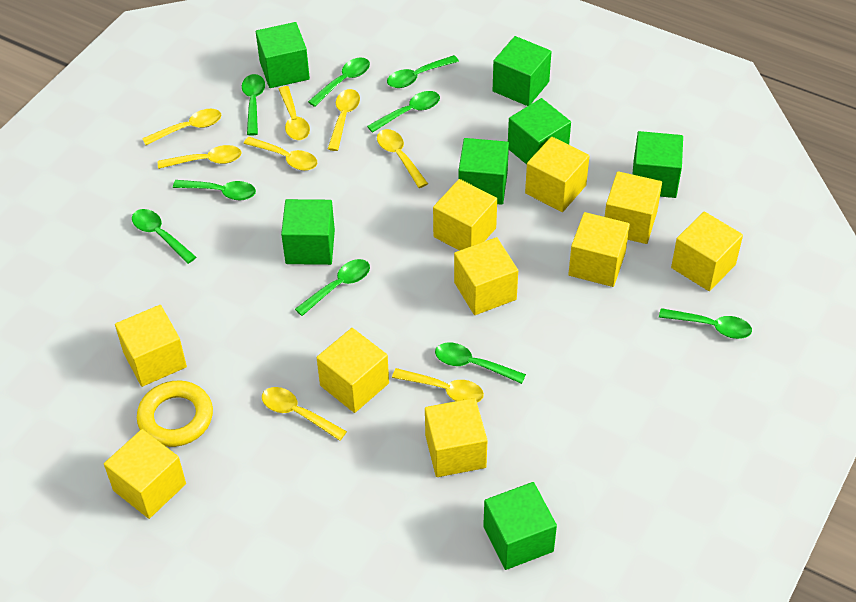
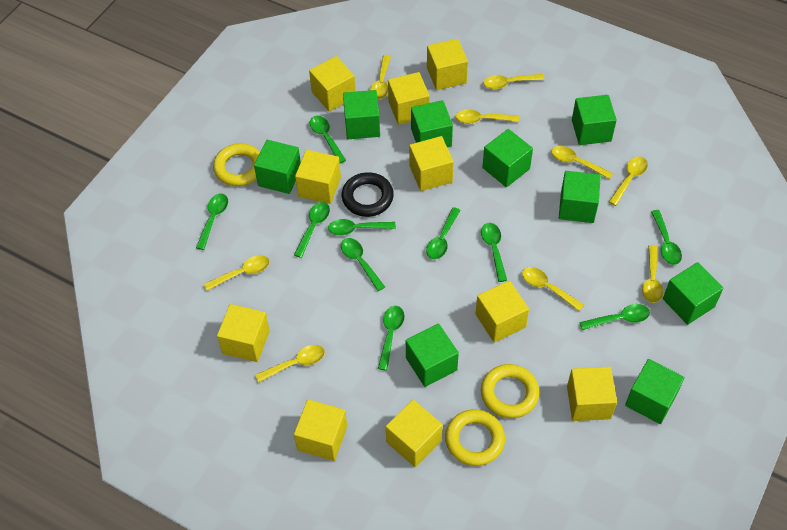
black ring: none = 0 -> [342,172,394,217] = 1
green cube: [256,22,310,88] [281,199,335,265] [458,138,509,205] [483,482,557,570] [493,36,551,106] [508,98,571,164] [632,131,683,198] = 7 -> [254,140,301,194] [343,90,380,139] [406,323,459,387] [411,100,453,147] [482,129,533,187] [559,171,601,223] [572,95,617,145] [625,359,685,424] [663,262,723,325] = 9
green spoon: [132,209,196,264] [173,180,256,201] [242,74,265,136] [295,259,370,316] [308,58,370,107] [367,91,440,133] [387,55,459,88] [435,343,526,384] [659,308,752,339] = 9 -> [196,193,228,250] [294,202,330,258] [309,116,346,163] [328,219,396,235] [341,238,385,291] [378,306,404,371] [426,207,461,259] [481,223,507,282] [579,304,650,330] [651,210,682,265] = 10
yellow ring: [137,380,213,447] = 1 -> [213,143,260,186] [445,409,505,466] [481,364,539,418] = 3
yellow spoon: [142,109,221,145] [158,145,242,169] [244,137,317,171] [262,387,347,441] [279,86,310,140] [328,89,360,151] [377,129,428,188] [392,368,484,403] = 8 -> [204,255,270,291] [255,345,325,382] [370,55,391,99] [456,109,519,124] [484,74,545,89] [522,267,584,311] [551,146,613,179] [609,157,648,206] [642,245,663,303] = 9

